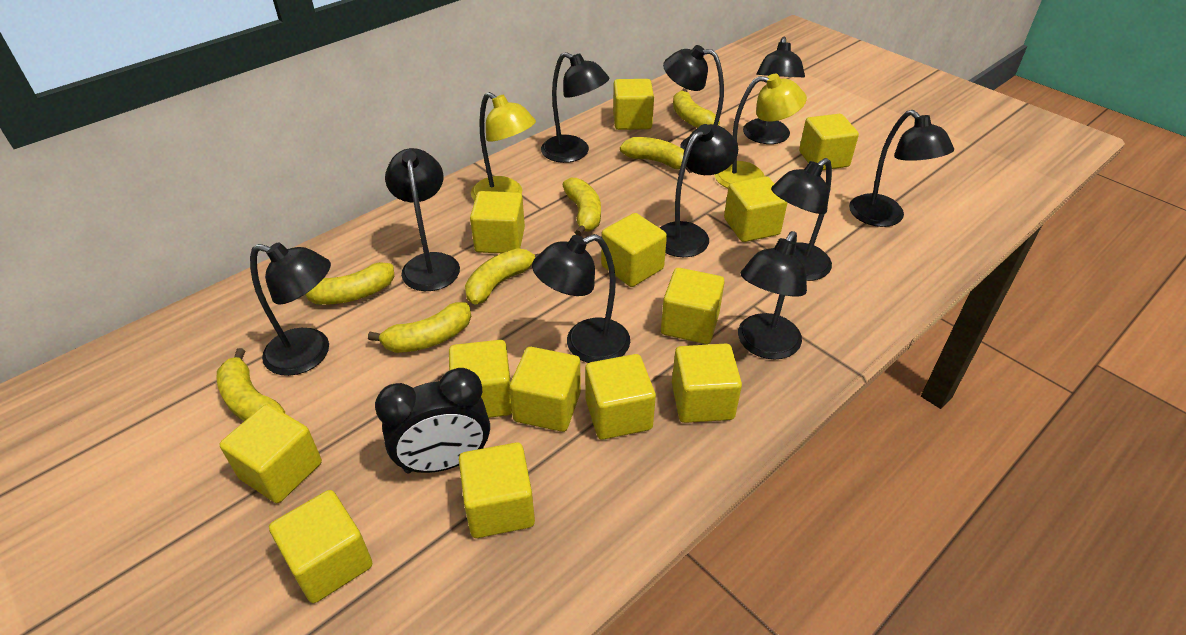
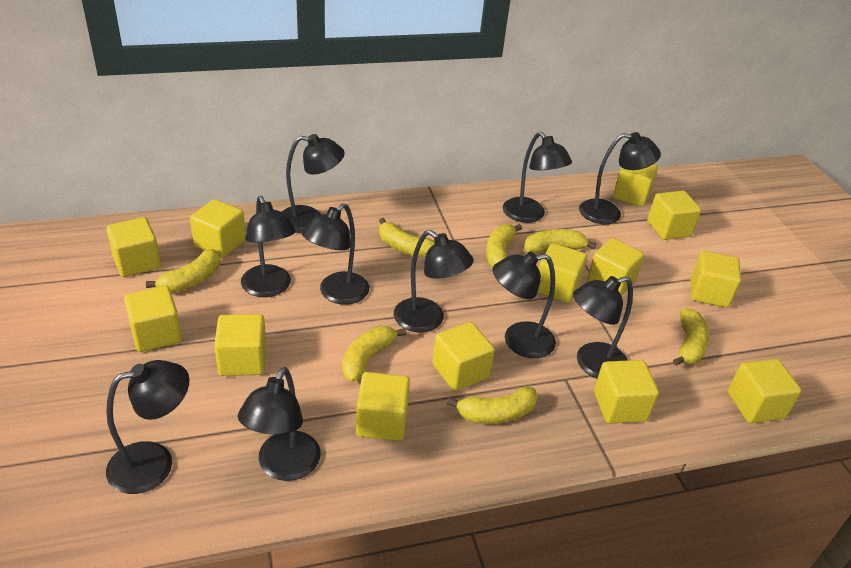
black clock: [375,368,490,474] = 1 -> none = 0
yellow lamp: [471,92,536,201] [714,74,807,188] = 2 -> none = 0

